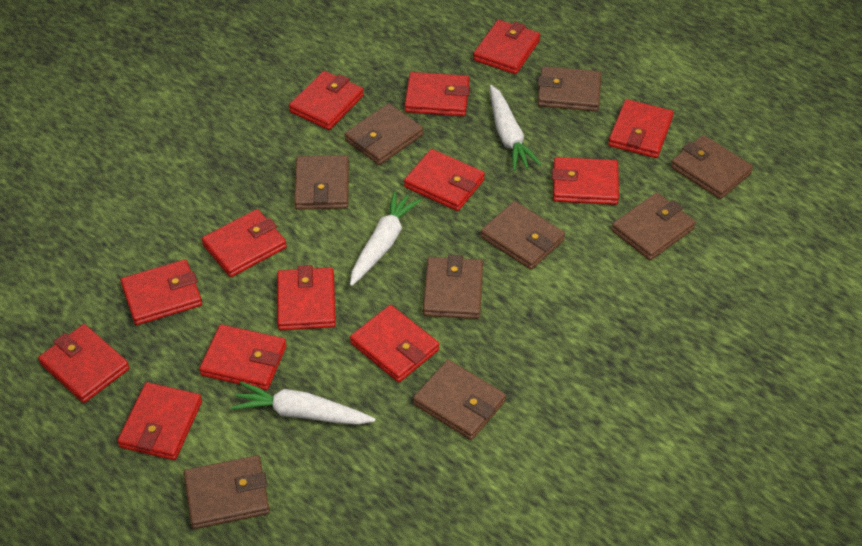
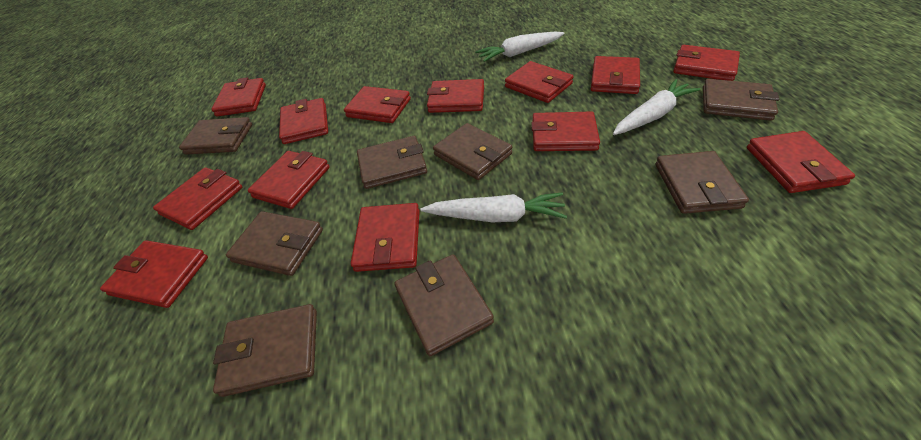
brown wallet: [184,455,270,529] [294,155,349,210] [345,103,423,165] [413,360,506,440] [423,254,483,319] [480,201,565,270] [537,66,602,111] [612,193,696,260] [671,135,753,199] = 9 -> [179,117,252,155] [213,304,317,397] [226,211,323,276] [357,136,427,189] [394,254,494,356] [433,123,512,180] [655,151,749,214] [703,79,779,121] = 8

